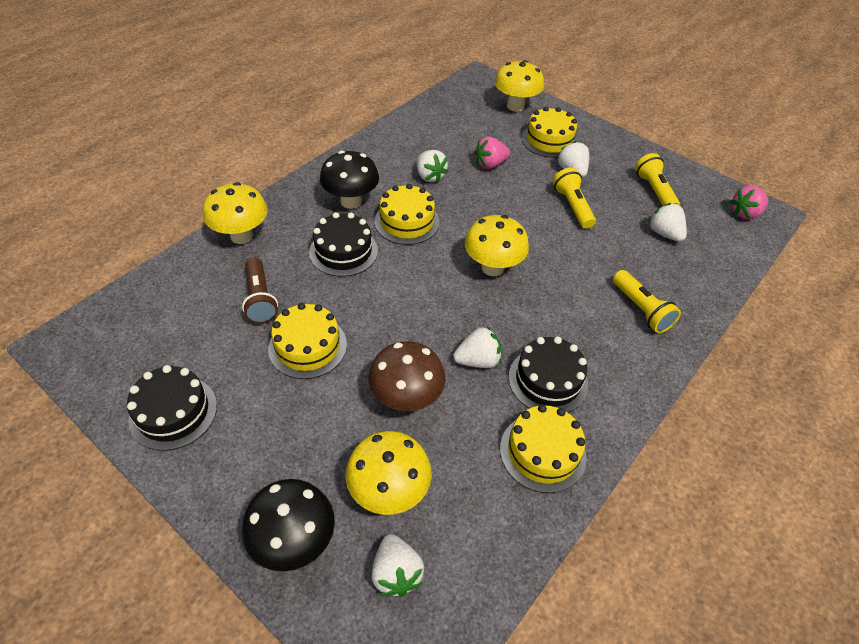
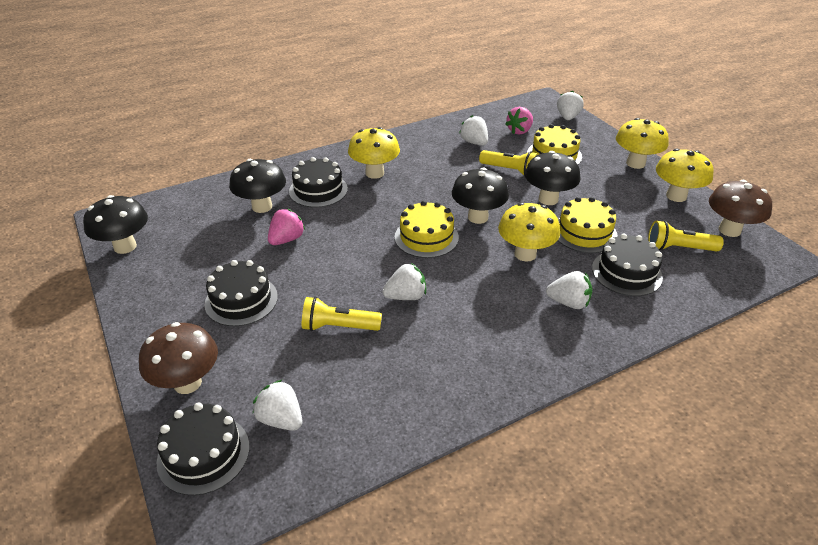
black cake: [127,365,217,451] [309,212,378,277] [509,337,588,413] = 3 -> [157,402,250,496] [205,260,278,326] [289,157,348,207] [592,234,663,296] = 4
black mushroom: [242,479,335,571] [320,151,379,209] = 2 -> [83,195,148,254] [229,159,286,213] [452,167,509,224] [525,151,580,205] = 4
brown flashlight: [242,258,278,324] = 1 -> none = 0
brown mushroom: [368,341,446,411] = 1 -> [139,322,218,394] [709,180,772,237] = 2
yellow cake: [268,303,347,379] [374,184,440,245] [500,404,587,493] [521,107,578,158] = 4 -> [395,201,459,258] [527,124,582,165] [558,197,617,253] = 3

